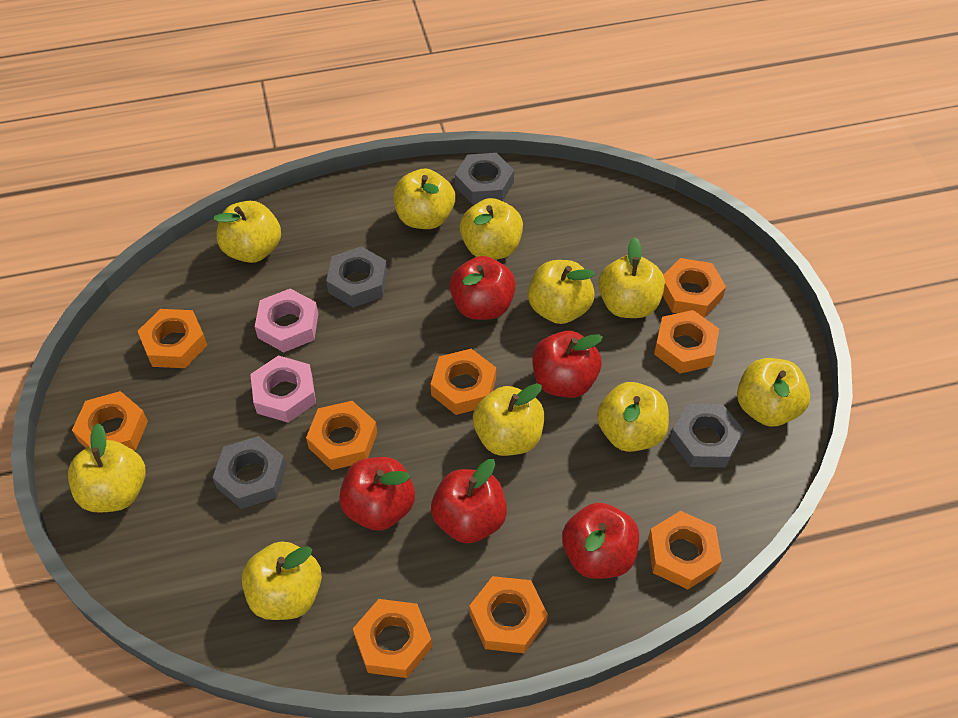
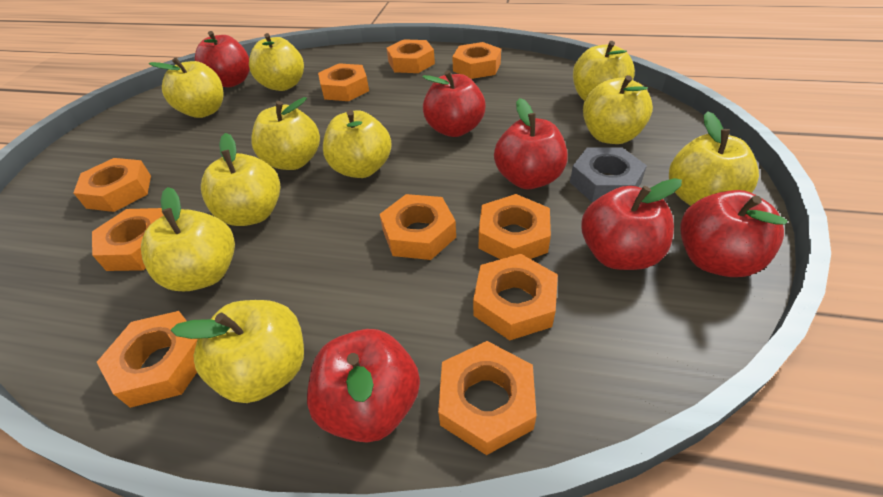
grey nut: [213,436,287,509] [326,246,388,307] [455,153,514,204] [670,404,744,468] = 4 -> [570,147,647,202] = 1
orange nut: [72,391,148,451] [138,309,207,368] [306,401,377,470] [353,599,432,678] [430,349,496,415] [469,576,548,653] [648,511,722,589] [654,310,719,374] [663,258,726,318] = 9 -> [73,158,151,212] [92,208,164,271] [97,311,198,408] [318,63,369,101] [380,194,456,260] [386,39,435,73] [438,341,537,455] [452,42,501,79] [473,254,558,340] [479,194,551,259] = 10
pink nut: [250,355,316,423] [255,289,318,352] = 2 -> none = 0
red apple: [339,457,415,531] [431,459,507,543] [449,256,516,320] [532,331,603,398] [562,503,639,579] = 5 -> [195,31,250,87] [307,329,420,443] [423,70,486,137] [494,98,568,189] [581,178,682,270] [680,190,787,277] = 6

